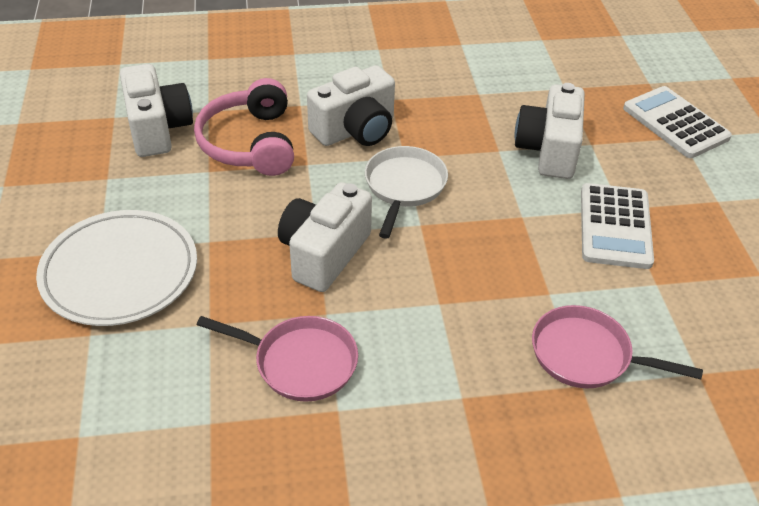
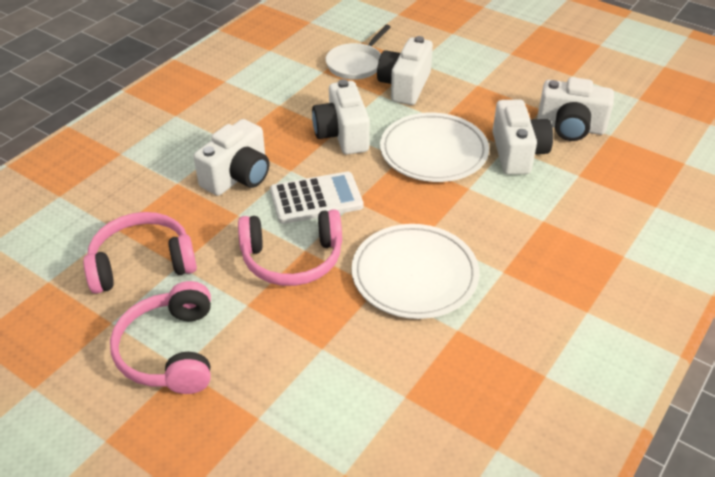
pink headphones: [194,78,294,176] = 1 -> [83,212,197,294] [110,281,211,394] [238,209,342,286] = 3
pink pan: [197,316,358,402] [532,305,703,388] = 2 -> none = 0
white calculator: [581,183,654,269] [623,86,732,158] = 2 -> [270,172,363,224] = 1
white camera: [120,64,193,157] [278,182,372,292] [307,65,395,146] [515,83,585,179] = 4 -> [193,119,269,196] [312,79,370,154] [377,36,433,105] [492,99,553,175] [537,77,614,141] = 5
white plate: [36,210,197,326] = 1 -> [352,224,479,319] [380,113,489,182] = 2

